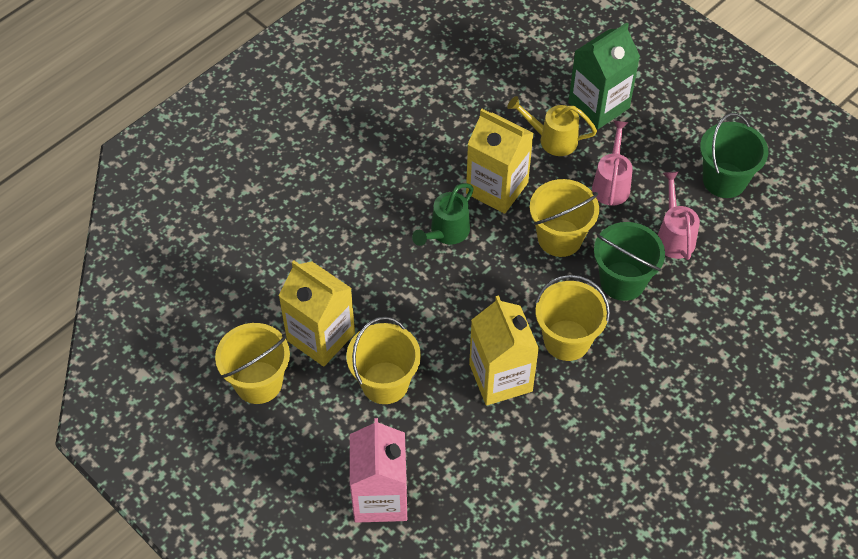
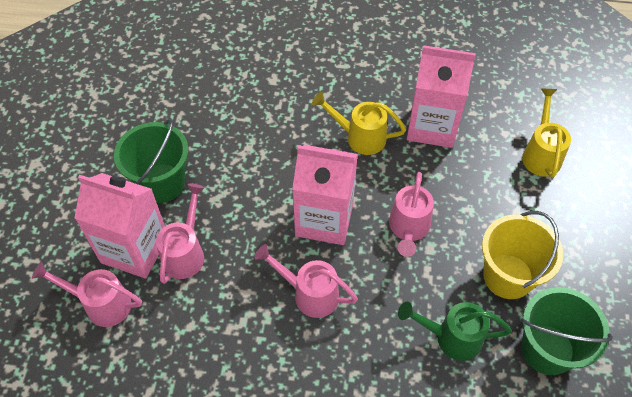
green carton: [568,23,640,129] = 1 -> none = 0
pink carton: [350,418,407,523] = 1 -> [75,173,165,279] [292,145,358,245] [407,45,476,148] = 3
pink watering can: [592,120,633,206] [658,171,700,260] = 2 -> [32,262,142,327] [156,184,205,284] [254,244,358,318] [389,172,434,257] = 4
yellow bucket: [215,323,290,404] [346,317,421,404] [530,179,599,257] [535,275,610,361] = 4 -> [482,211,563,299] = 1
yellow carton: [279,260,355,367] [466,109,534,214] [469,295,539,406] = 3 -> none = 0
yellow watering can: [507,96,597,156] = 1 -> [312,92,406,155] [522,89,571,178] = 2

